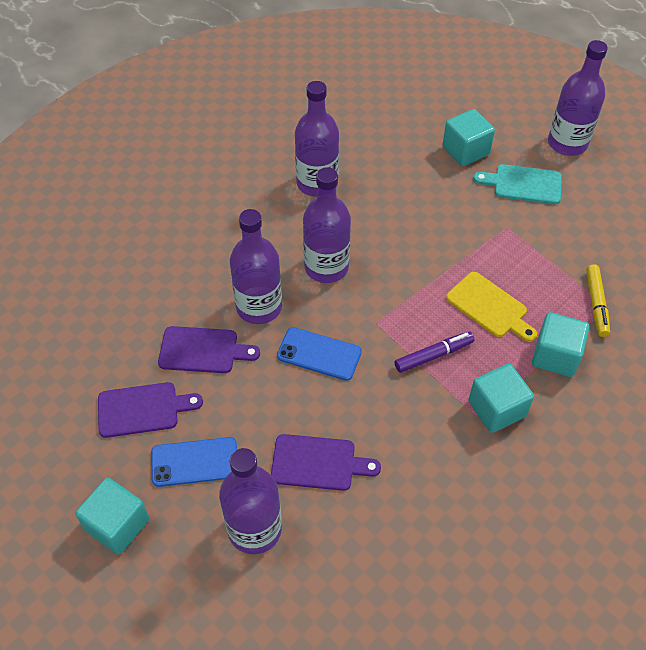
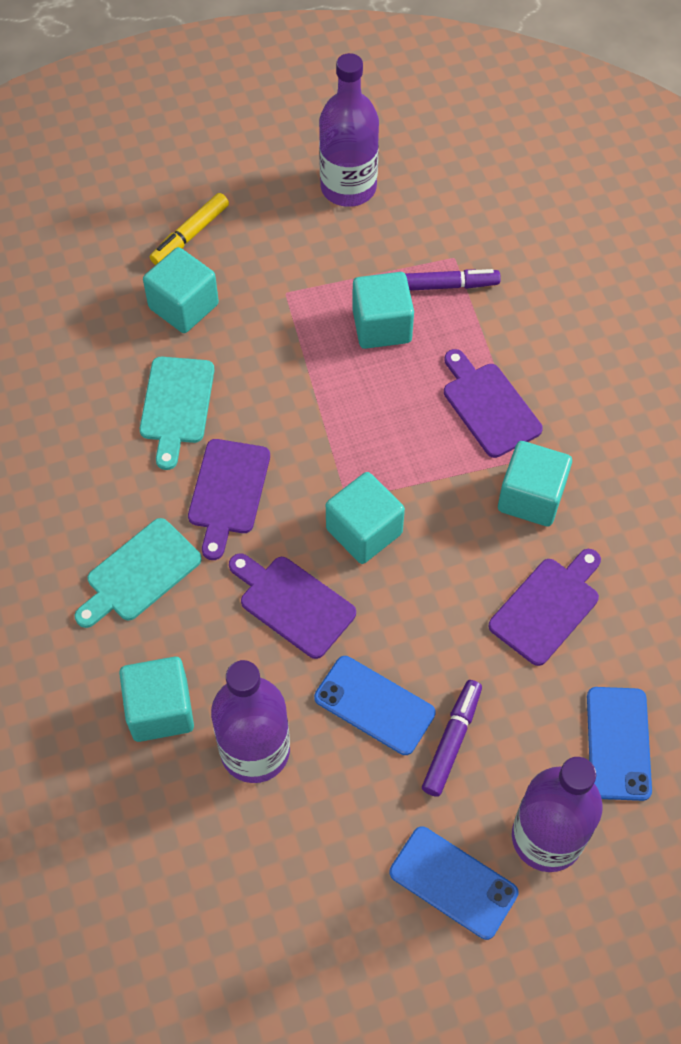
blue phone: [151,437,237,487] [277,327,362,381] = 2 -> [314,656,436,755] [390,826,519,940] [587,687,652,801] = 3
purple bottle: [219,448,282,554] [230,209,282,324] [295,81,339,197] [303,167,351,283] [548,40,608,156] = 5 -> [211,660,290,783] [319,53,379,207] [512,757,603,872] = 3
purple cutting board: [98,382,203,438] [158,326,260,373] [271,434,381,491] = 3 -> [188,439,270,560] [229,553,356,659] [444,349,543,458] [489,549,601,666] = 4
purple marker: [395,332,474,373] = 1 -> [406,269,501,291] [422,680,482,797] = 2
turquoise cube: [75,478,149,555] [443,109,495,166] [468,364,534,433] [532,312,590,377] = 4 -> [119,657,194,742] [143,247,219,333] [326,472,405,564] [352,272,414,349] [498,441,572,526] = 5
turquoise cutting board: [473,164,562,204] = 1 -> [75,518,202,628] [140,357,214,470] = 2
yellow cutting board: [446,272,537,342] = 1 -> none = 0

